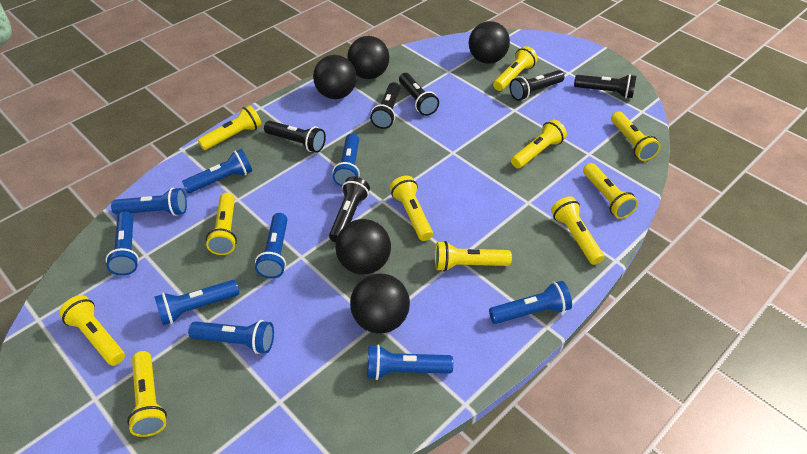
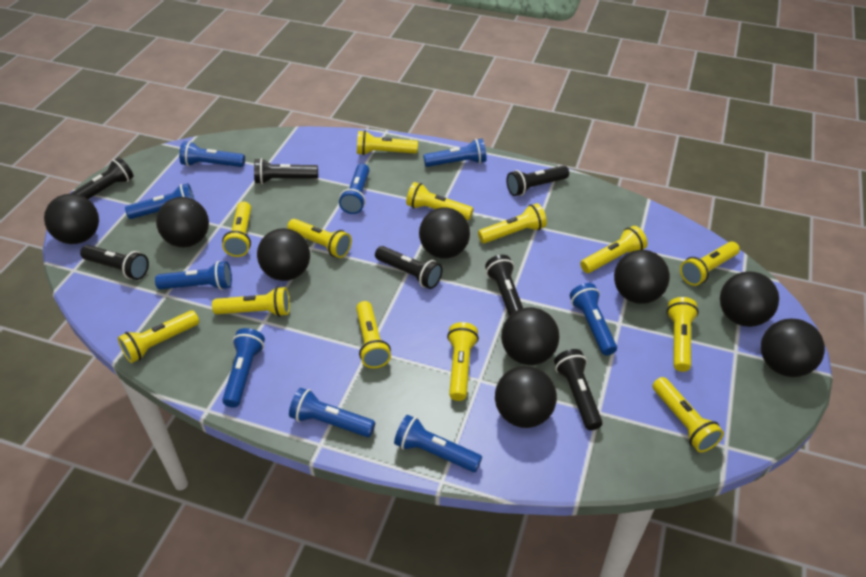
black ball: [313,55,357,99] [335,219,391,274] [347,36,389,79] [350,273,410,334] [469,21,510,64] = 5 -> [44,194,99,244] [156,197,209,248] [257,228,310,281] [419,207,470,258] [495,366,557,428] [501,307,559,365] [614,250,670,304] [720,271,779,327] [761,319,825,377] = 9
black flashlight: [264,121,326,153] [329,176,370,243] [370,82,400,129] [399,73,439,116] [510,70,564,101] [574,74,636,98] = 6 -> [70,157,134,199] [80,245,149,280] [254,158,318,184] [375,246,442,289] [485,255,523,316] [506,166,569,196] [554,349,602,430] = 7
yellow flashlight: [59,295,125,366] [127,351,167,437] [198,105,262,150] [206,193,237,255] [390,176,433,241] [435,241,512,272] [493,46,538,91] [511,120,567,169] [551,196,604,265] [583,163,638,219] [611,111,661,161] = 11 -> [118,310,199,363] [212,287,290,317] [222,202,251,257] [287,219,352,258] [356,301,391,368] [357,130,418,155] [406,182,473,220] [447,322,479,401] [478,203,547,243] [580,226,647,273] [653,377,724,452] [666,297,699,372] [680,241,740,286] = 13

